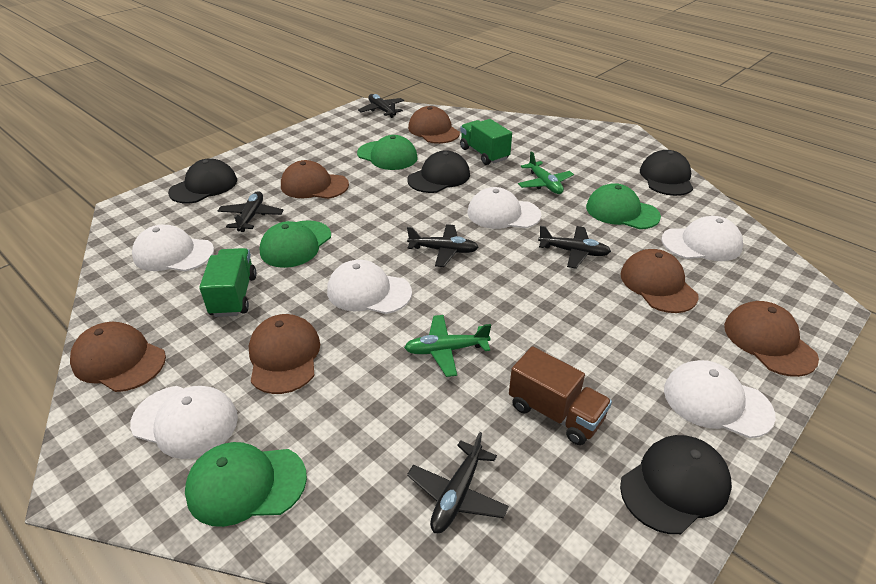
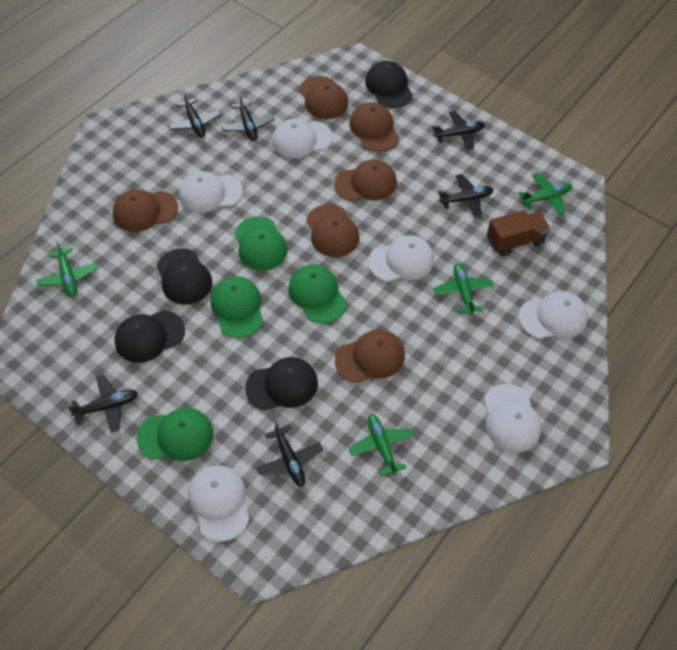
black plane: [218,191,283,232] [358,94,404,118] [407,224,479,267] [407,432,509,533] [538,226,611,269] = 5 -> [68,375,138,433] [168,91,221,138] [221,93,275,141] [257,421,323,487] [432,111,485,150] [438,174,494,218] = 6
green plane: [404,315,491,377] [518,151,574,194] = 2 -> [36,241,97,297] [349,414,414,476] [434,263,494,315] [519,173,572,216] = 4
green truck: [199,248,257,317] [460,119,512,165] = 2 -> none = 0

